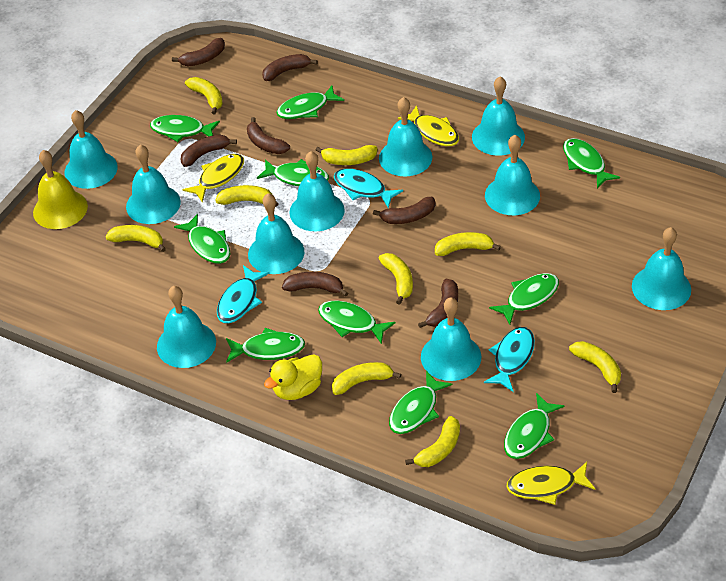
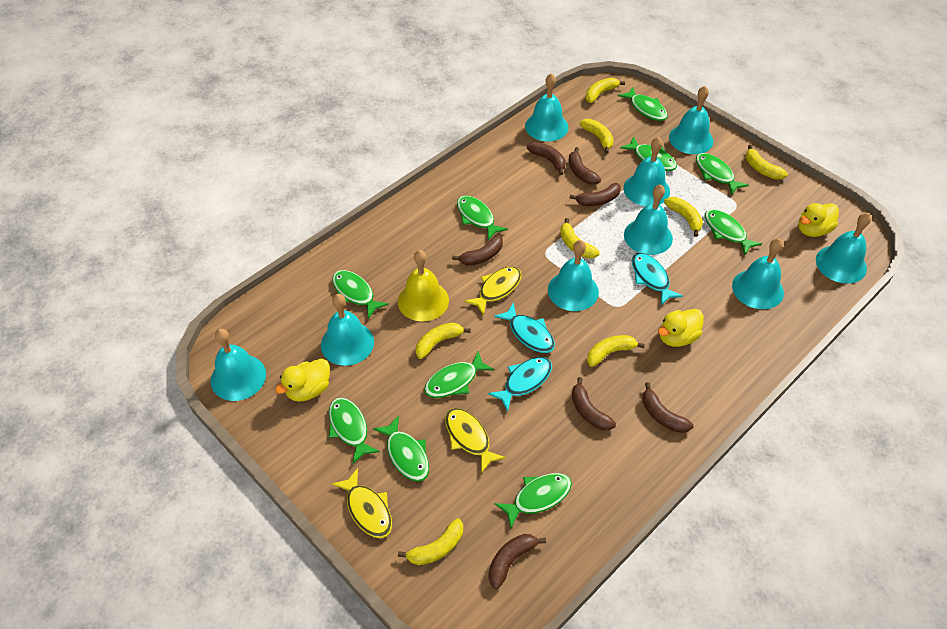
turquoise bell: [64,110,118,189] [126,145,181,224] [157,286,216,368] [248,193,304,274] [289,151,345,231] [379,97,433,176] [421,297,481,381] [472,76,525,156] [485,135,540,215] [632,227,691,310] = 10 -> [211,329,266,401] [321,294,374,366] [525,73,569,142] [548,240,599,311] [624,137,670,206] [624,184,673,255] [669,86,713,154] [732,238,784,309] [816,213,871,284] = 9
yellow banana: [106,225,166,252] [185,77,223,114] [215,185,279,206] [316,145,378,165] [332,362,401,395] [378,253,413,305] [405,416,460,467] [435,232,501,256] [569,341,621,393] = 9 -> [398,518,463,565] [416,323,471,359] [560,218,600,259] [580,119,614,153] [585,78,625,103] [587,335,645,367] [664,197,703,237] [746,145,788,180] = 8
yellow duck: [264,354,322,400] = 1 -> [275,358,330,402] [658,309,704,347] [798,203,839,237] = 3

